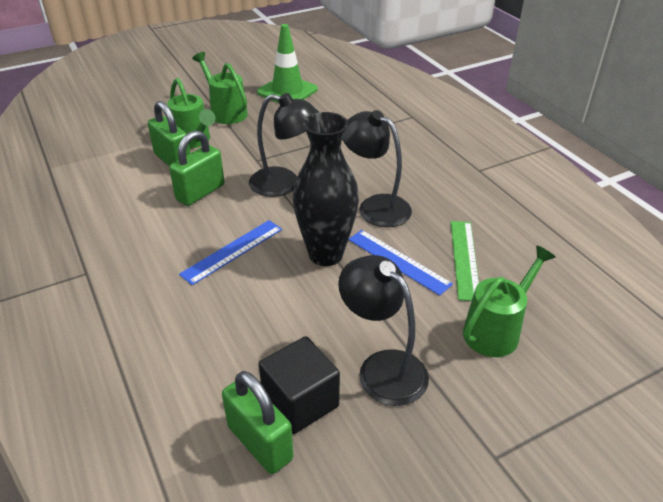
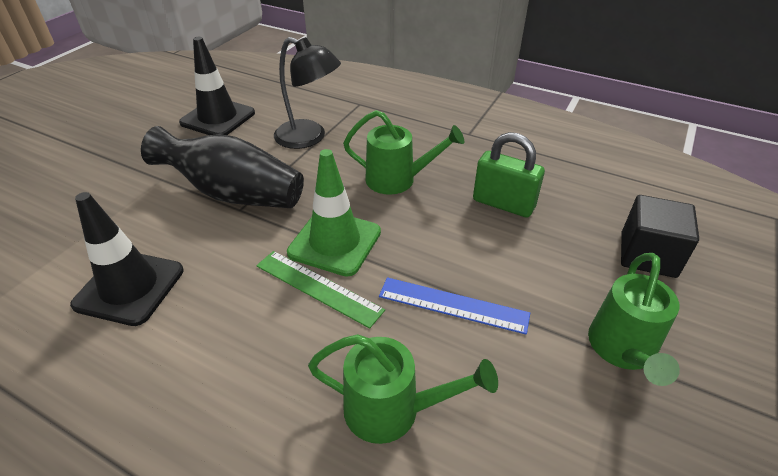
black lamp: [249,93,319,197] [338,255,429,406] [342,110,412,227] = 3 -> [274,37,341,149] = 1
black traffic cone: none = 0 -> [70,192,184,326] [179,37,255,135] = 2
blue ruler: [179,220,282,285] [348,230,453,296] = 2 -> [379,277,530,335] = 1
green padlock: [148,101,190,166] [169,130,224,206] [222,371,293,474] = 3 -> [473,132,545,217] = 1

